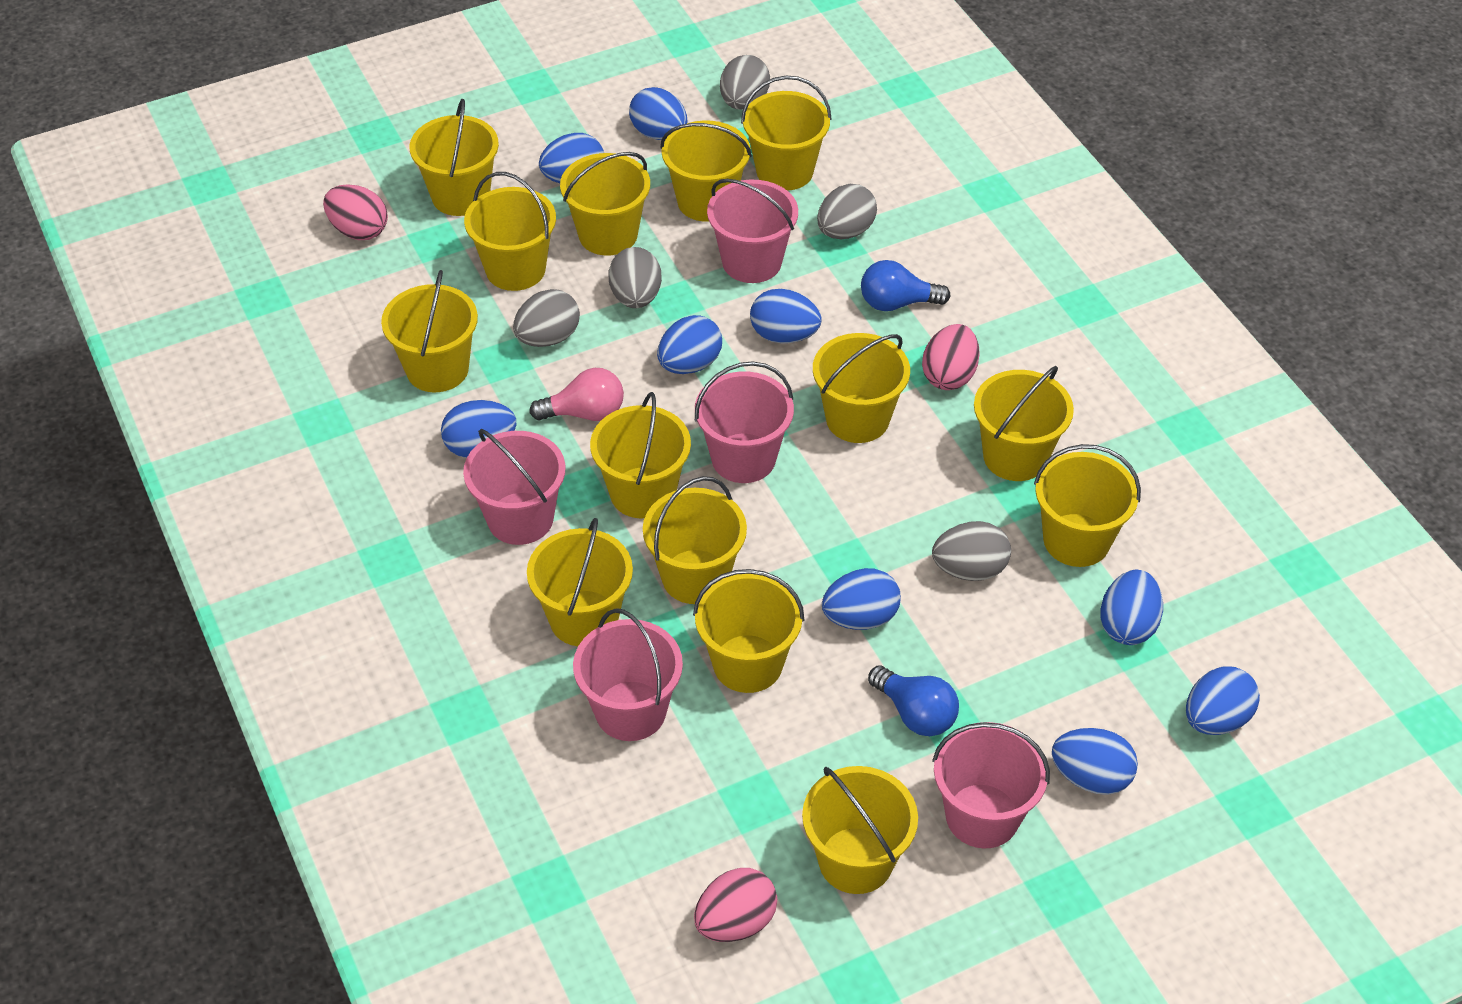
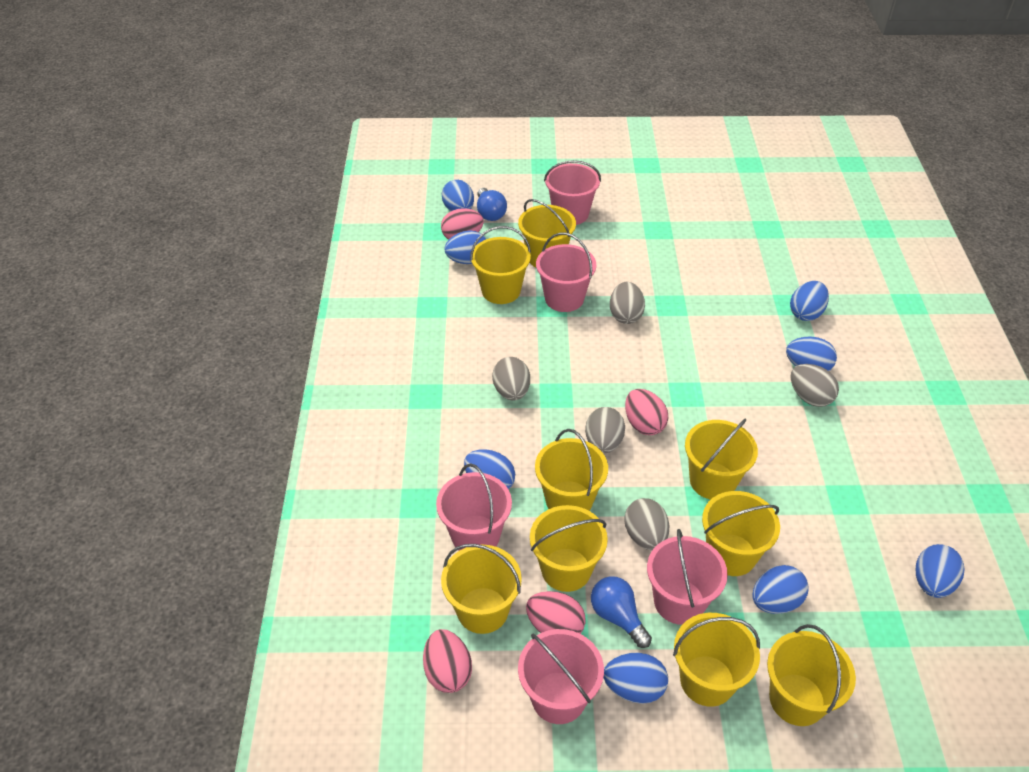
blue egg: [441,400,516,458] [539,133,604,183] [629,87,687,140] [657,315,722,374] [750,289,822,343] [822,568,901,630] [1052,728,1138,795] [1100,570,1163,645] [1186,667,1260,735] = 9 -> [442,180,474,211] [444,230,486,264] [464,449,515,489] [603,653,668,704] [752,565,808,614] [786,337,837,371] [790,281,829,321] [916,544,965,598] = 8
pink egg: [323,185,388,240] [694,868,777,942] [922,324,980,390] = 3 -> [423,629,472,693] [441,208,484,240] [526,591,586,634] [625,389,669,435] = 4
pink light bulb: [529,368,624,421] = 1 -> none = 0
yellow bucket: [381,270,478,392] [410,99,499,216] [464,172,556,291] [527,518,633,646] [560,152,650,255] [590,392,691,518] [643,476,747,604] [661,120,752,222] [693,569,804,693] [741,75,832,191] [802,766,918,894] [813,333,910,443] [974,366,1074,481] [1034,444,1141,567] = 14 -> [441,544,522,634] [470,226,531,304] [518,199,576,267] [530,505,608,592] [535,429,608,511] [673,613,760,707] [685,419,758,499] [702,491,780,576] [767,624,856,726] = 9

